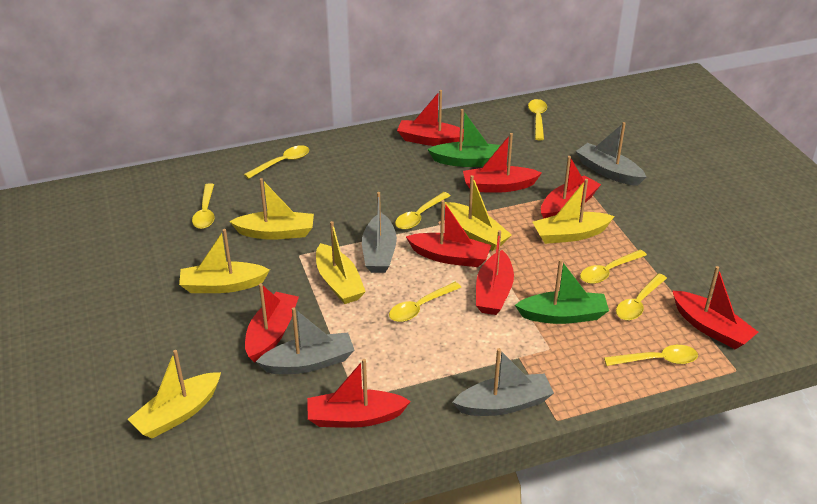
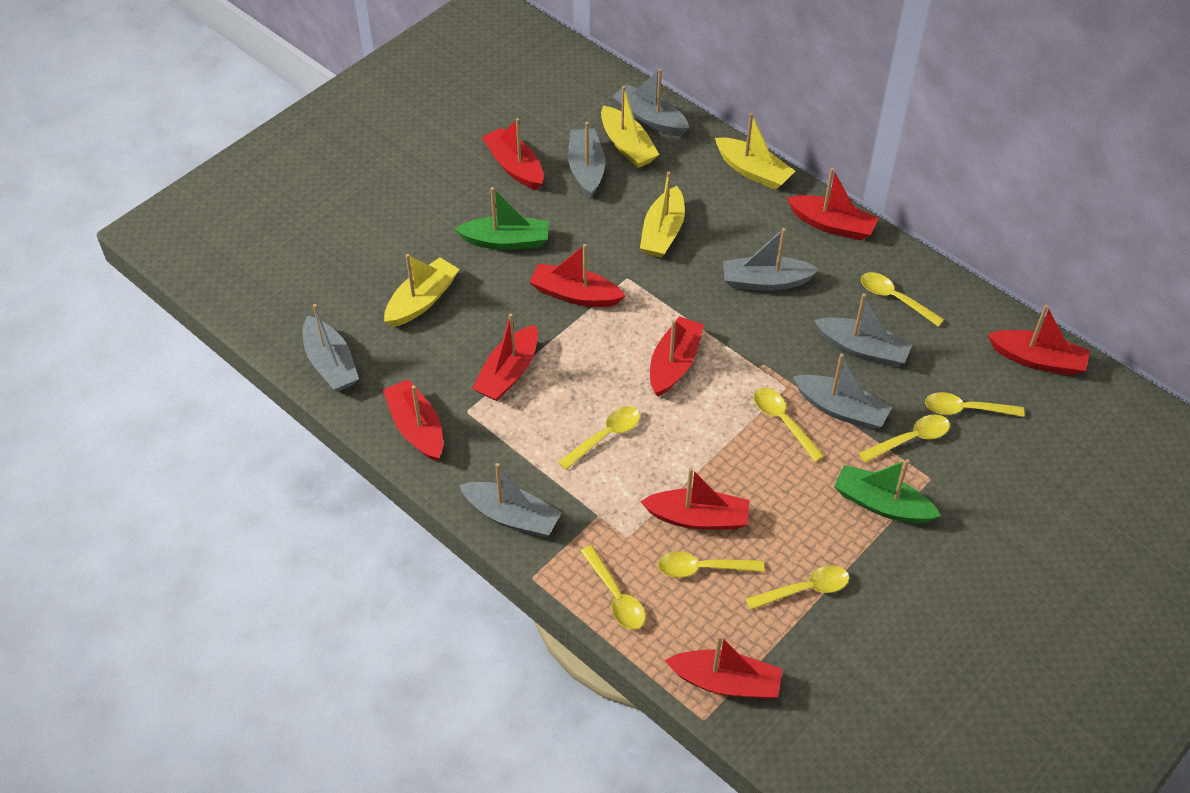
grey boat: [256,307,354,374] [362,192,397,273] [452,348,554,416] [576,122,646,186] = 4 -> [303,304,359,392] [459,463,562,537] [568,122,605,198] [612,68,689,136] [723,228,820,291] [792,354,892,430] [814,293,913,367] = 7
red boat: [245,283,299,363] [307,359,411,428] [397,90,464,146] [406,200,491,267] [463,133,542,193] [476,230,514,315] [541,156,601,218] [672,266,758,349] = 8 -> [383,379,443,462] [472,313,538,401] [482,118,544,190] [530,244,626,307] [640,468,749,530] [650,316,704,397] [665,635,783,699] [787,168,879,240] [988,305,1090,376] = 9
yellow boat: [128,350,221,439] [179,229,270,293] [229,178,314,240] [316,221,366,304] [445,175,512,251] [533,179,615,244] = 6 -> [384,254,459,327] [601,86,660,168] [640,171,685,258] [715,112,795,190] = 4

